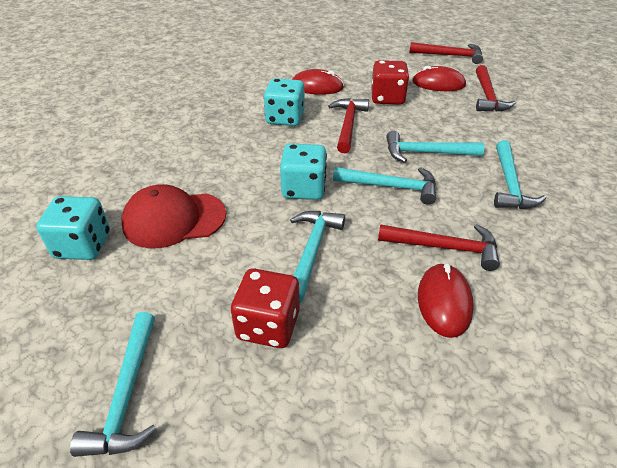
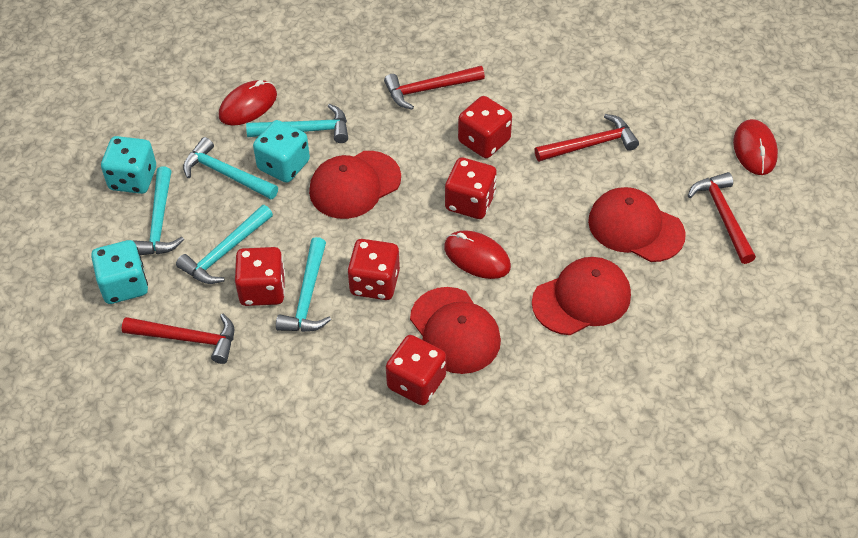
red cap: [121,184,226,249] = 1 -> [309,151,401,219] [410,287,501,374] [532,257,631,335] [588,187,686,262] = 4
red dice: [231,268,300,348] [371,60,409,105] = 2 -> [235,247,285,306] [347,239,400,300] [386,335,446,405] [445,157,497,219] [458,96,512,158] = 5

